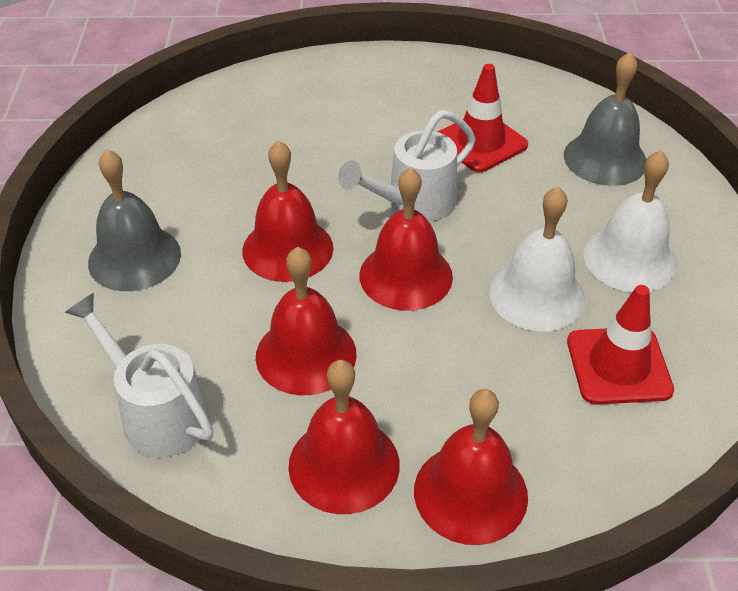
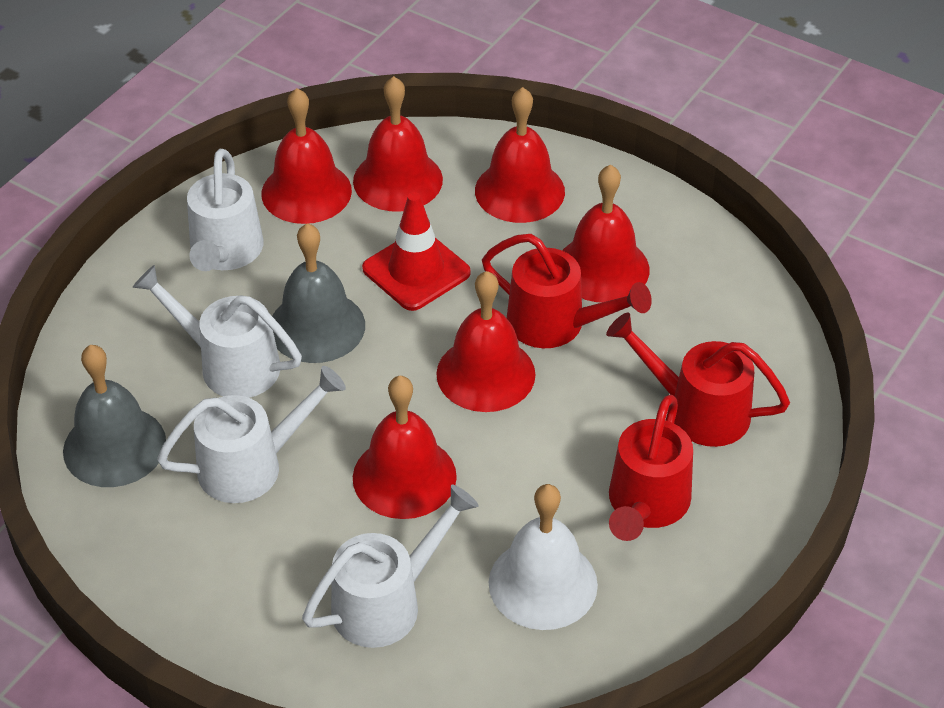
red bell: [242,140,333,282] [256,247,357,395] [288,360,400,514] [359,167,453,311] [414,389,528,545] = 5 -> [261,88,352,224] [353,76,443,212] [353,376,457,519] [436,271,536,412] [475,87,565,223] [562,164,649,302] = 6
red traffic cone: [438,64,528,172] [567,285,674,404] = 2 -> [362,192,471,311] = 1
red watering can: none = 0 -> [482,234,652,348] [606,312,790,447] [609,395,693,541] = 3
white bell: [489,187,585,332] [584,150,677,292] = 2 -> [489,484,598,630] = 1
white watering can: [65,293,214,457] [338,110,476,221] = 2 -> [133,265,302,398] [157,366,346,503] [187,149,263,271] [302,485,479,648] = 4

